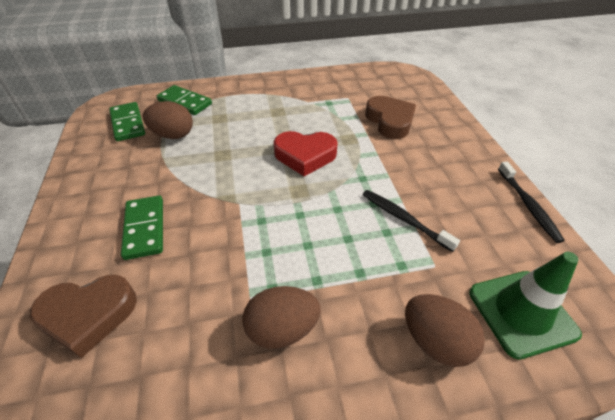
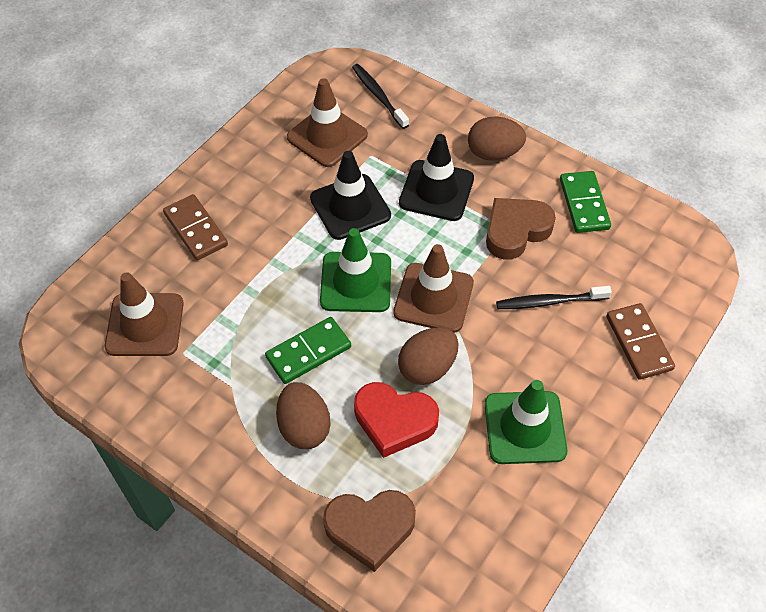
black traffic cone: none = 0 -> [310,151,391,240] [399,134,474,221] = 2
brown domino: none = 0 -> [163,194,228,261] [606,303,675,380] = 2
brown traffic cone: none = 0 -> [105,272,184,356] [287,78,368,167] [393,244,474,333] = 3
green domino: [109,102,145,141] [121,196,163,260] [157,85,212,115] = 3 -> [265,317,351,384] [560,171,611,233] = 2
green traffic cone: [469,252,582,360] = 1 -> [320,228,391,312] [485,380,567,464] = 2

